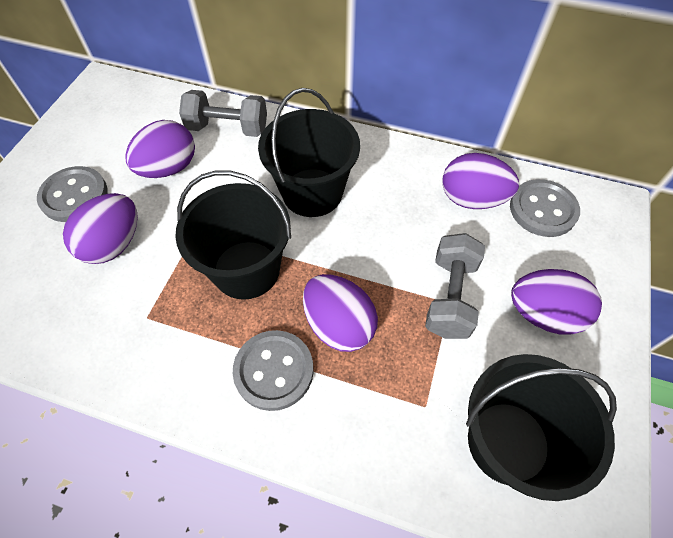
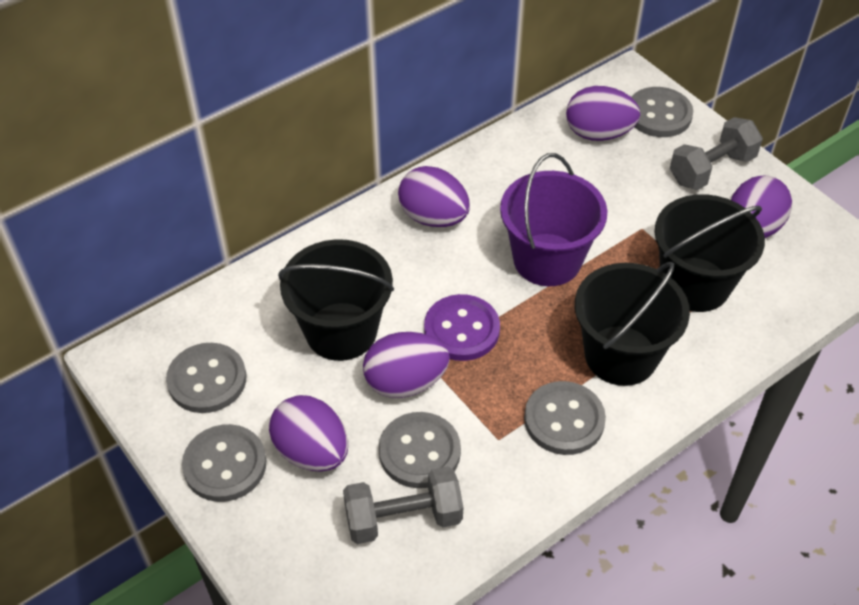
grey button: [37,166,107,222] [233,330,314,411] [510,179,580,237] = 3 -> [166,343,246,413] [182,424,266,502] [379,412,461,488] [524,381,606,455] [631,87,693,137] = 5
purple bucket: none = 0 -> [500,153,607,286] = 1
purple button: none = 0 -> [424,294,500,361] = 1

